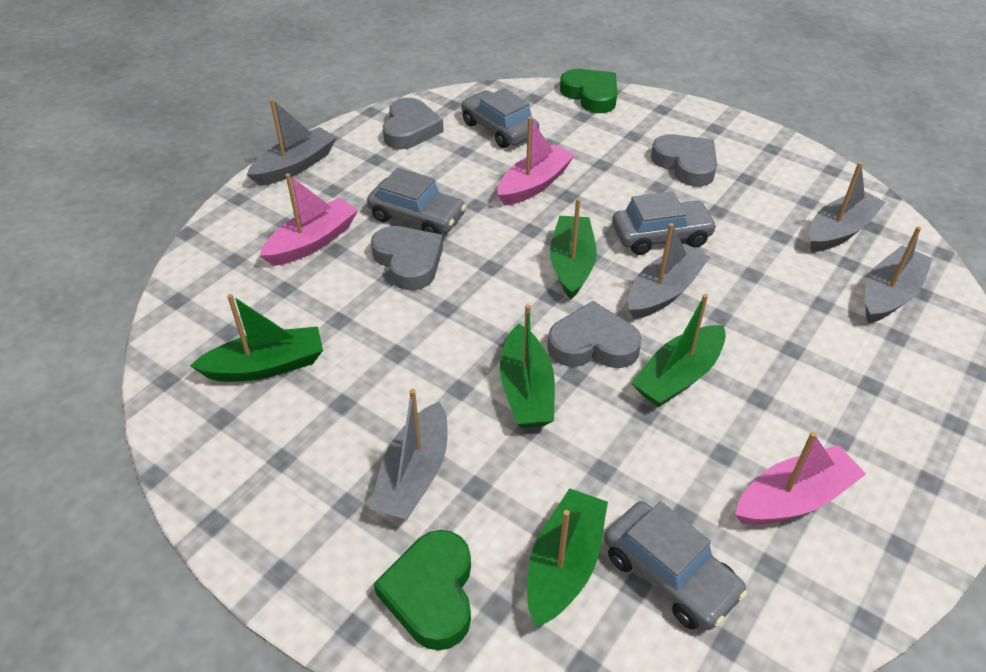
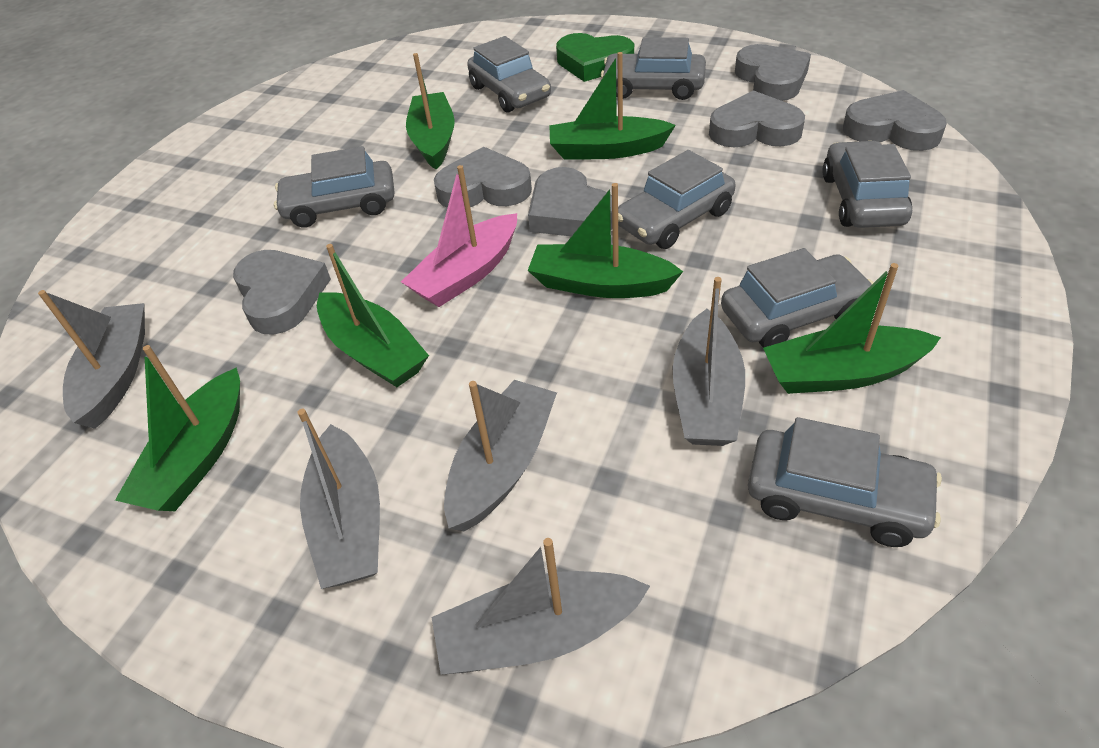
green boat: [190,294,323,382] [500,305,555,428] [527,488,608,627] [550,198,597,299] [631,294,726,407] = 5 -> [115,345,240,511] [317,244,429,387] [406,53,455,170] [528,183,683,298] [549,52,676,159] [763,263,941,394] = 6
green heart: [374,530,471,651] [560,69,617,113] = 2 -> [556,33,634,82] = 1
grey car: [367,168,467,234] [461,88,539,148] [604,501,748,630] [612,191,717,255] = 4 -> [274,146,394,228] [467,36,551,113] [601,37,706,100] [618,150,736,249] [721,248,874,348] [748,417,942,547] [822,140,912,228] = 7
grey heart: [371,226,443,290] [383,98,444,149] [547,301,642,368] [651,134,717,187] = 4 -> [233,250,331,335] [434,147,532,208] [528,167,612,236] [709,90,805,147] [735,44,811,101] [843,90,947,151] = 6
pink boat: [259,173,358,266] [497,117,575,206] [735,432,866,525] = 3 -> [401,165,517,307] = 1

